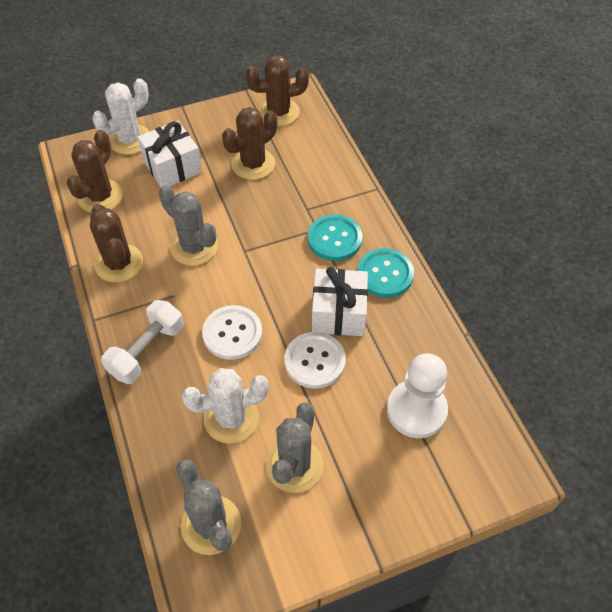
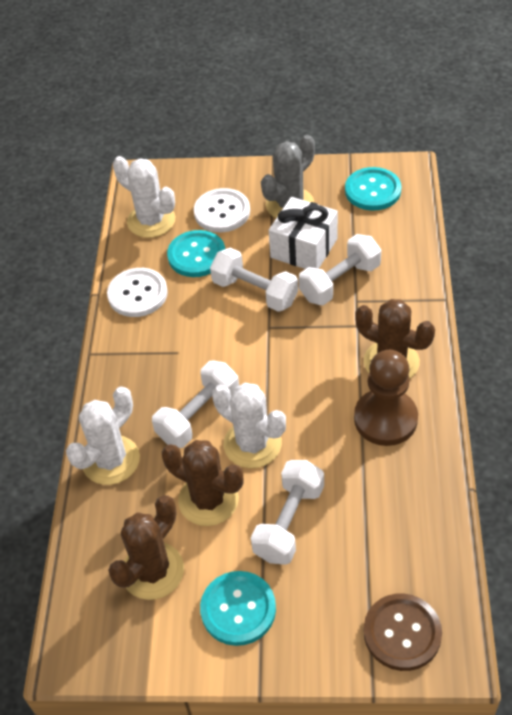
brown button: none = 0 -> [364,594,442,671] = 1
brown cactus: [67,130,123,213] [90,204,143,283] [222,107,277,180] [245,55,309,126] = 4 -> [108,495,184,600] [162,440,244,526] [355,299,435,379] = 3
brown pawn: none = 0 -> [354,350,418,446] = 1
grey cactus: [159,185,218,266] [176,459,241,555] [266,402,324,493] = 3 -> [261,135,315,218] = 1
turquoise button: [308,214,363,261] [357,248,414,298] = 2 -> [167,230,225,277] [200,571,276,646] [345,167,401,211] = 3
white cactus: [92,78,150,155] [182,368,269,444] = 2 -> [66,387,140,485] [113,156,175,238] [212,383,286,468] = 3
white dumbbell: [101,300,184,384] = 1 -> [152,361,239,448] [210,248,298,312] [251,460,324,565] [299,234,381,305] = 4
white gift: [137,121,202,187] [312,267,368,336] = 2 -> [269,197,338,269] = 1
white pawn: [387,353,448,438] = 1 -> none = 0

